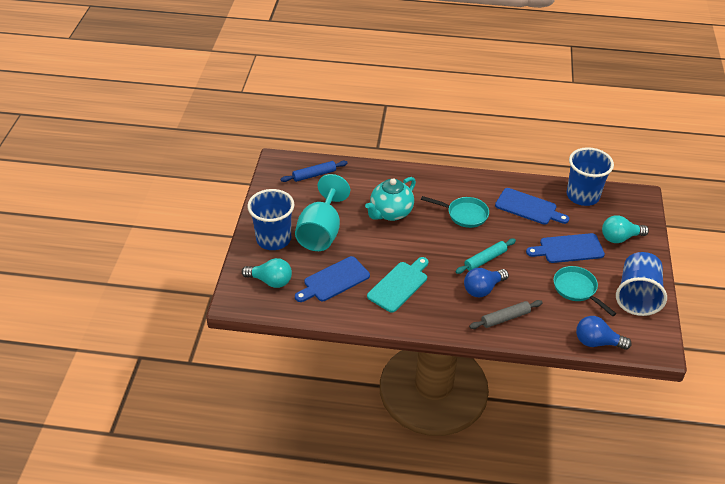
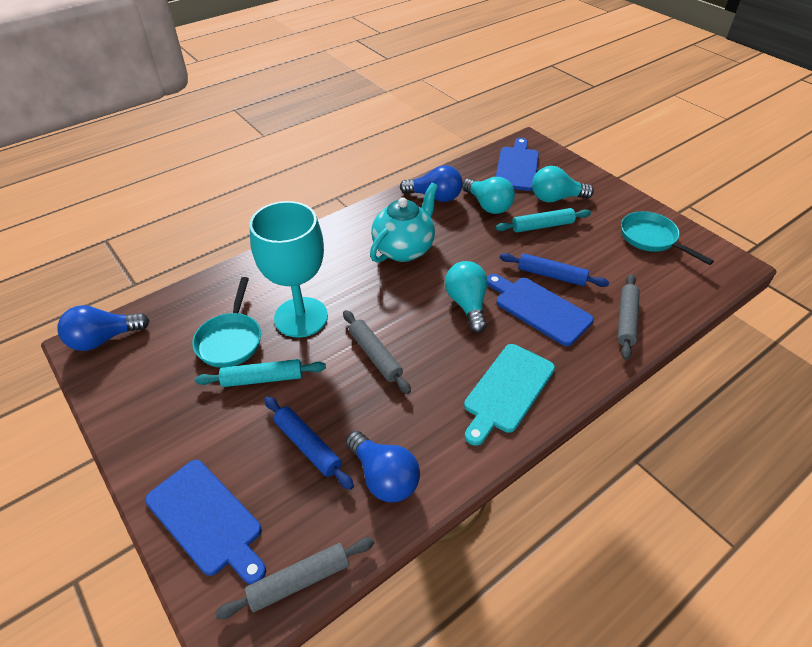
blue cup: [247,189,295,250] [567,147,614,206] [616,252,667,316] = 3 -> none = 0
blue light bulb: [464,268,509,298] [576,316,632,350] = 2 -> [57,305,150,351] [346,431,420,502] [400,165,463,202] = 3
blue rolling pin: [280,161,348,182] = 1 -> [264,396,354,490] [500,253,609,287] = 2
grey rolling pin: [469,300,543,329] = 1 -> [215,537,374,619] [343,310,411,394] [617,274,640,360] = 3
turquoise light bulb: [242,258,292,288] [602,215,649,243] = 2 -> [445,261,487,333] [462,177,515,214] [532,166,594,203] = 3
turquoise rolling pin: [455,239,516,274] = 1 -> [195,359,326,387] [495,208,591,232] = 2

